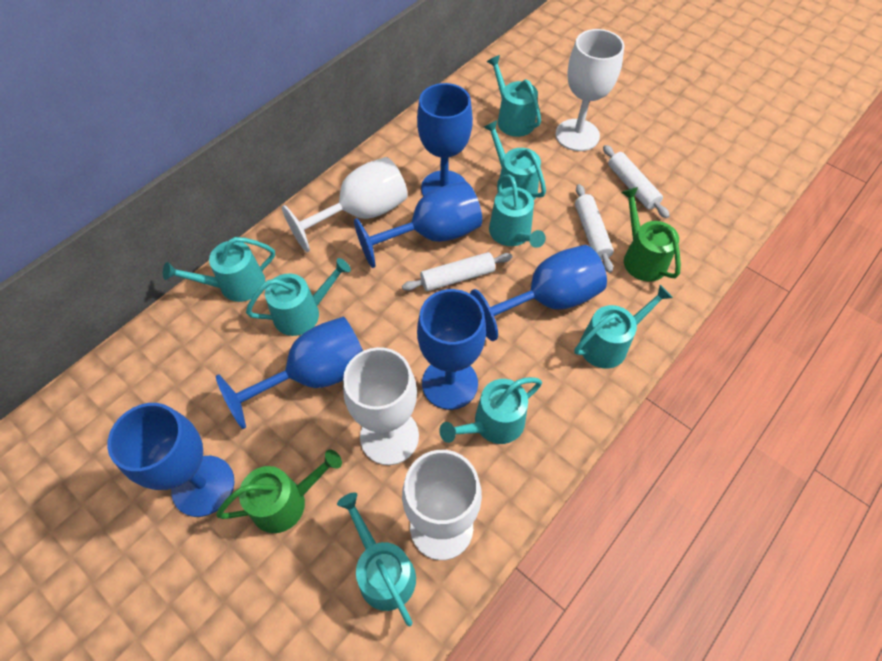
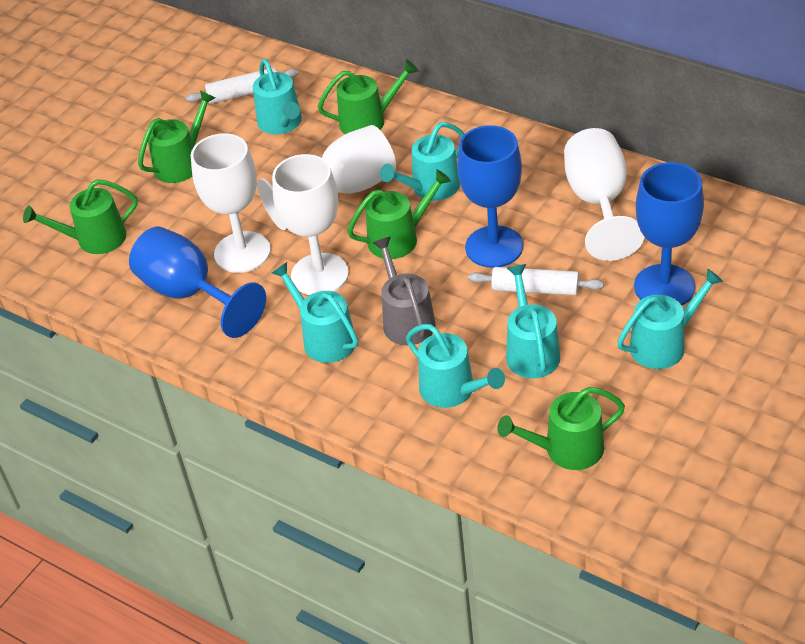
blue goblet: [107,403,234,517] [216,317,363,429] [354,182,482,268] [417,83,473,196] [417,289,486,410] [470,245,607,341] = 6 -> [129,227,266,338] [457,126,523,268] [634,162,704,305] = 3
green watering can: [216,450,342,533] [621,187,681,282] = 2 -> [23,179,138,254] [138,90,215,183] [318,59,419,134] [347,169,451,259] [497,387,625,470] = 5
grey watering can: none = 0 -> [373,237,436,345] = 1
turquoise watering can: [163,237,275,302] [246,258,351,336] [337,492,416,626] [439,377,542,444] [484,120,546,200] [487,55,541,137] [489,175,546,248] [574,285,673,368] = 8 -> [253,59,302,134] [272,262,358,363] [380,122,464,201] [406,324,505,408] [506,264,560,378] [617,269,723,369] = 6
white rolling pin: [402,252,512,291] [575,184,614,273] [603,145,670,218] = 3 -> [186,67,299,104] [468,267,604,295] = 2

